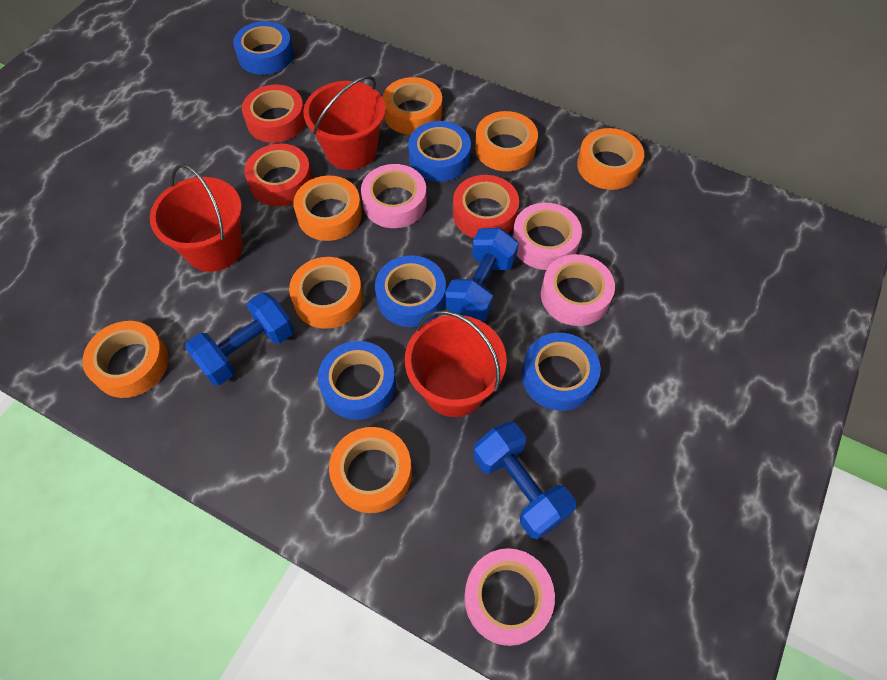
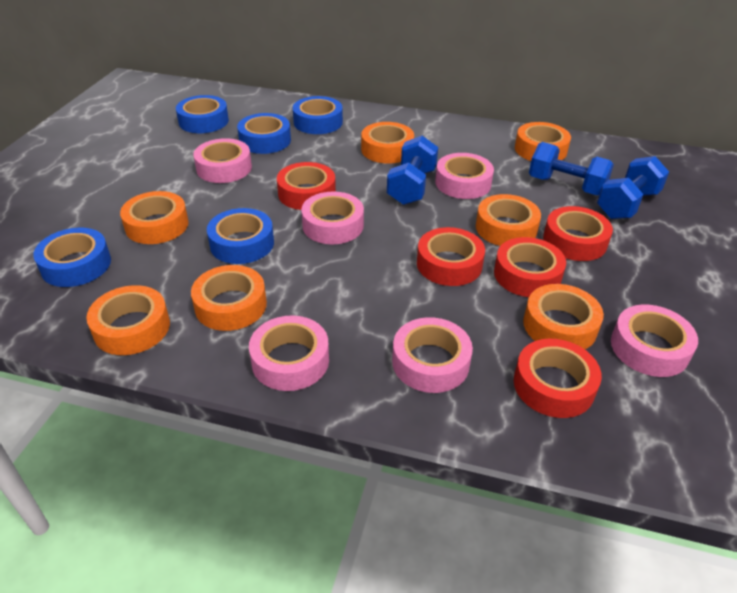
pink tape: [361,164,427,228] [464,548,555,646] [512,203,582,270] [541,254,615,326] = 4 -> [193,138,252,183] [249,315,329,391] [301,191,364,244] [392,317,473,393] [435,153,494,199] [611,305,698,377] = 6
red bucket: [150,164,243,272] [303,76,386,170] [405,310,507,417] = 3 -> none = 0
red tape: [242,84,306,143] [245,144,313,206] [453,175,519,238] = 3 -> [277,162,336,210] [417,227,485,286] [494,237,566,297] [514,339,602,418] [543,206,613,261] = 5

